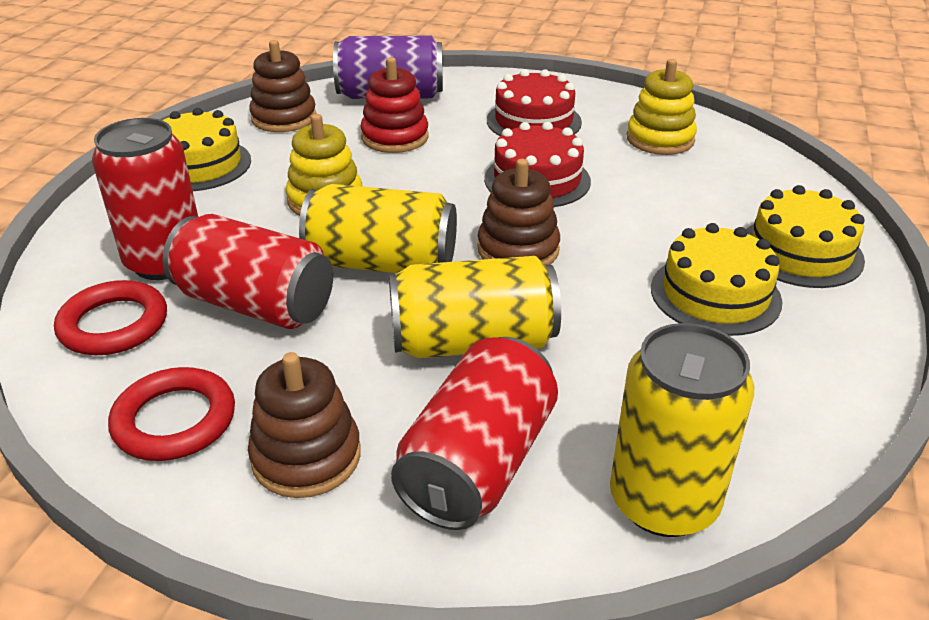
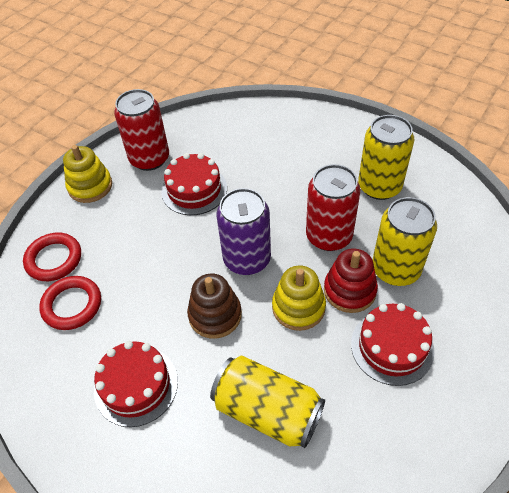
brown stacking toy: [248,352,361,498] [249,40,317,132] [477,159,560,265] = 3 -> [187,274,242,339] = 1
red cake: [484,122,591,207] [487,69,582,136] = 2 -> [94,341,178,427] [161,153,227,215] [351,303,434,386] = 3
red can: [92,118,198,280] [162,214,333,329] [391,337,558,530] = 3 -> [114,89,169,171] [306,164,360,251] = 2
yellow cake: [162,108,251,191] [651,223,782,336] [746,185,865,288] = 3 -> none = 0

